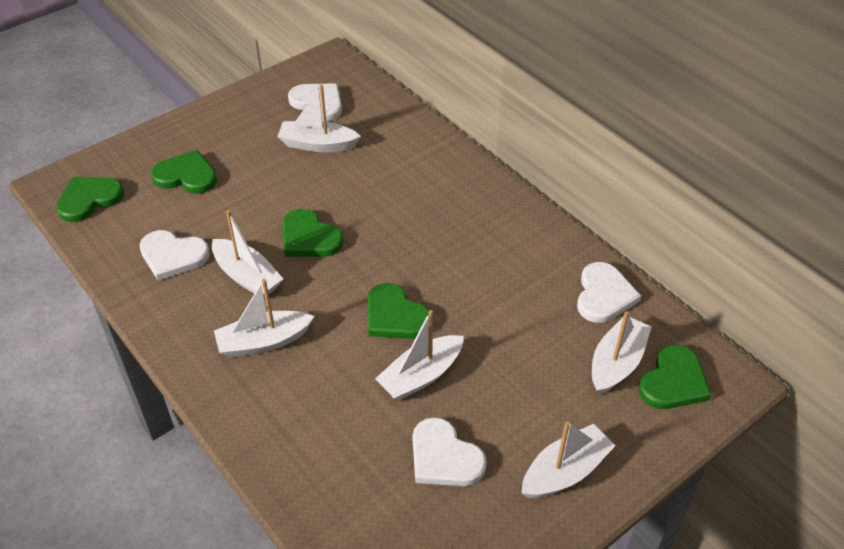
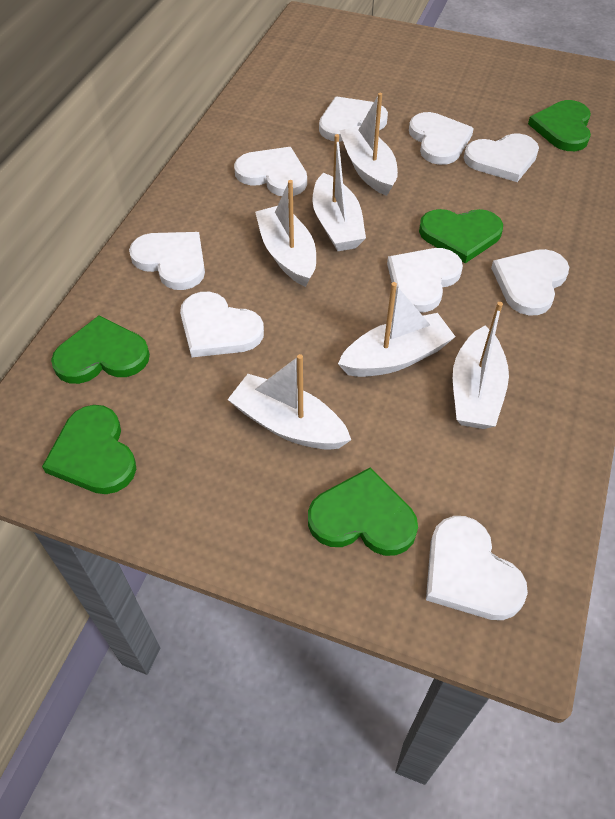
white heart: [140,230,210,281] [288,83,342,122] [413,417,487,486] [577,262,641,323] = 4 -> [129,232,205,290] [180,292,264,358] [234,147,307,196] [319,96,388,142] [387,248,463,313] [409,112,474,165] [426,516,528,620] [464,134,539,182] [491,249,569,315] = 9

